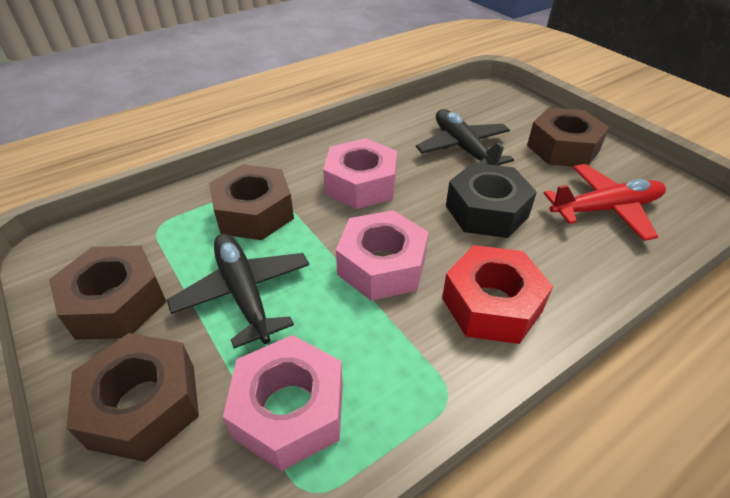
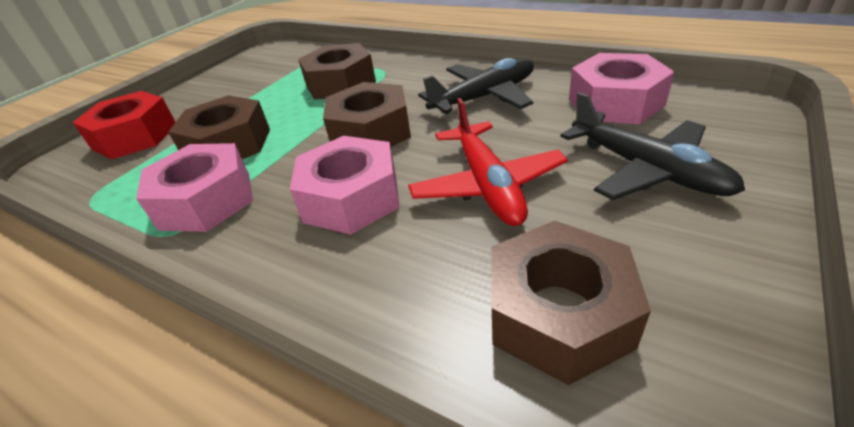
black nut: [446,163,537,238] = 1 -> none = 0

